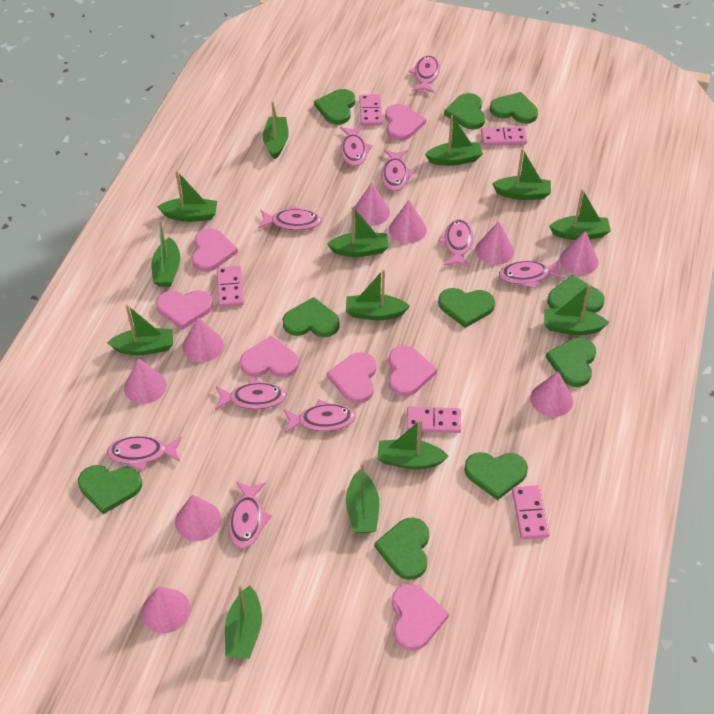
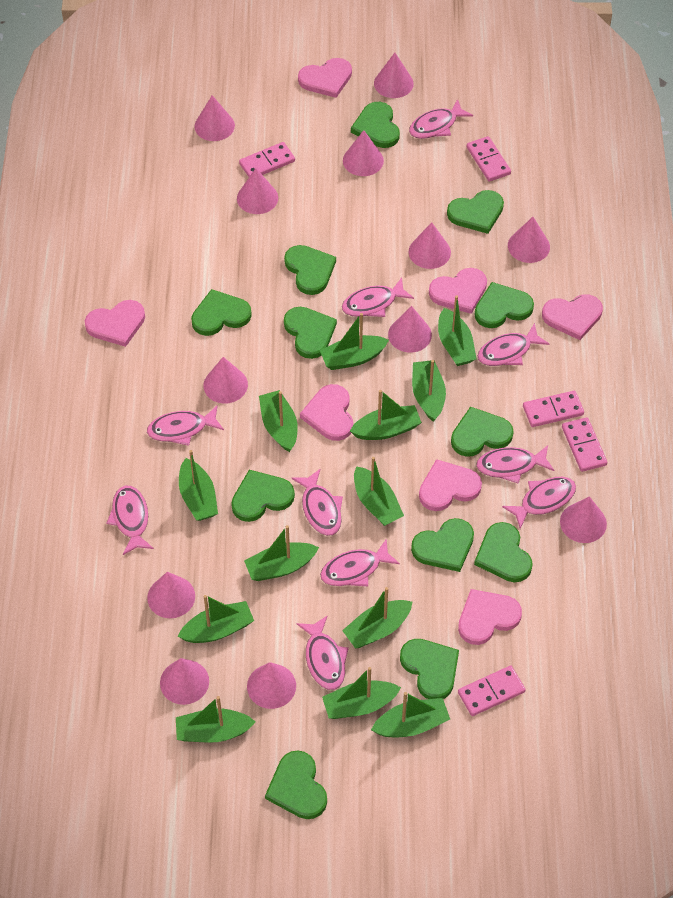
green heart: [78,465,142,514] [282,297,340,337] [314,89,355,125] [374,518,429,580] [438,288,495,328] [444,93,485,129] [464,452,528,500] [490,92,538,124] [546,338,596,387] [547,275,604,313] = 10 -> [191,289,252,336] [231,470,295,522] [265,750,327,819] [284,245,336,295] [284,307,337,359] [351,102,400,148] [400,639,459,699] [411,518,474,572] [447,190,504,234] [451,407,514,457] [474,282,534,328] [474,522,533,582] = 12
pink cone: [124,358,166,404] [142,586,190,633] [175,494,221,541] [182,317,224,362] [354,183,390,226] [389,200,427,243] [476,221,514,265] [530,372,573,417] [560,231,598,275] = 9 -> [147,572,195,618] [160,658,209,705] [194,95,235,141] [203,357,248,404] [237,168,278,214] [247,662,296,709] [343,130,384,176] [374,53,414,98] [388,306,432,353] [409,222,451,269] [508,217,550,263] [560,496,607,543] = 12

